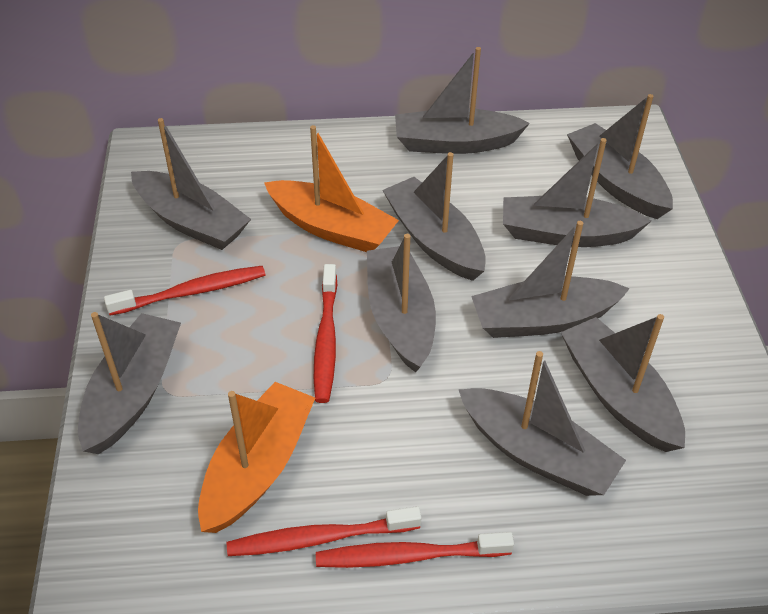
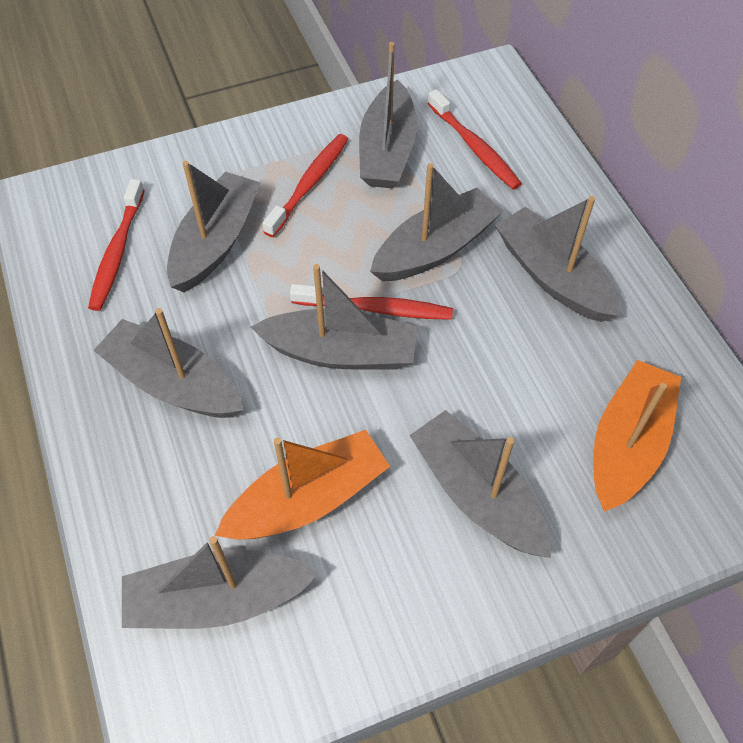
grey boat: [78,312,181,454] [131,118,251,250] [367,234,436,373] [382,152,486,281] [395,47,530,154] [458,351,626,496] [471,221,630,338] [503,138,652,247] [561,314,685,452] [567,94,673,219] = 10 -> [93,308,244,418] [122,536,319,629] [167,161,261,292] [251,264,417,370] [359,42,417,188] [370,163,503,281] [409,410,551,558] [495,196,620,322] = 8

